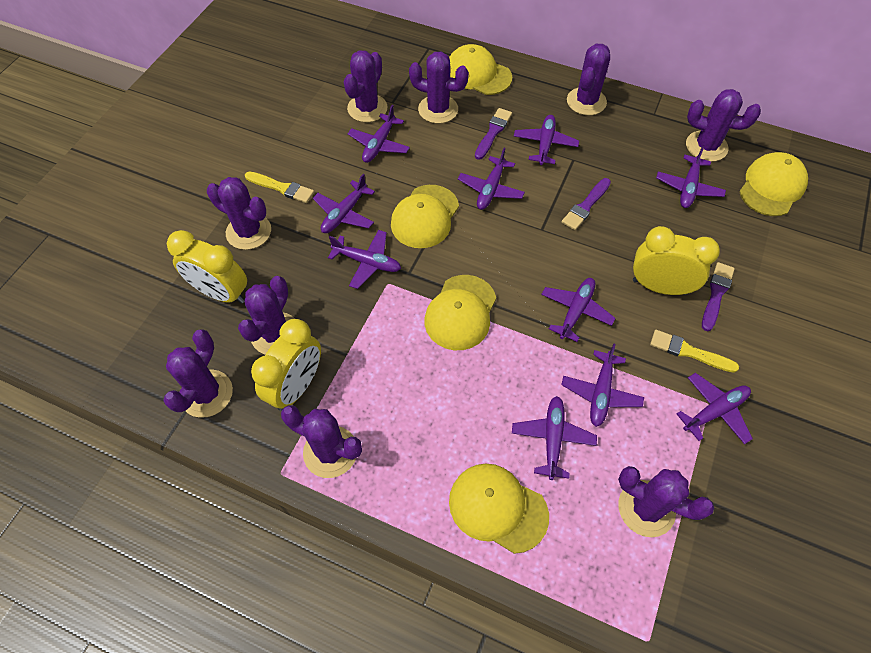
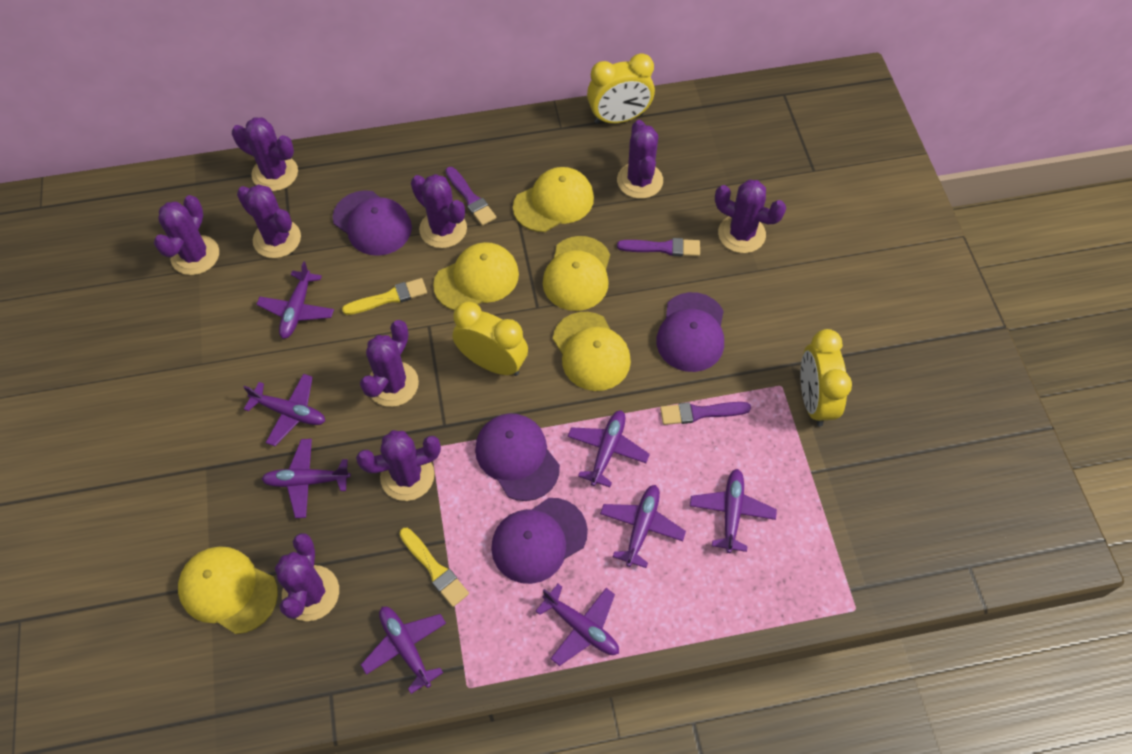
purple cap: none = 0 -> [333,190,412,256] [475,413,560,501] [491,498,588,584] [656,292,724,372] = 4
purple plane: [313,174,375,233] [328,230,401,289] [348,105,410,163] [458,148,525,210] [512,396,597,480] [514,115,579,165] [541,278,616,342] [561,344,644,427] [656,146,726,208] [677,373,753,444] = 10 -> [243,374,325,446] [256,261,334,339] [262,439,351,518] [361,607,446,694] [535,584,619,666] [567,410,650,487] [600,485,686,568] [690,469,777,553] = 8

